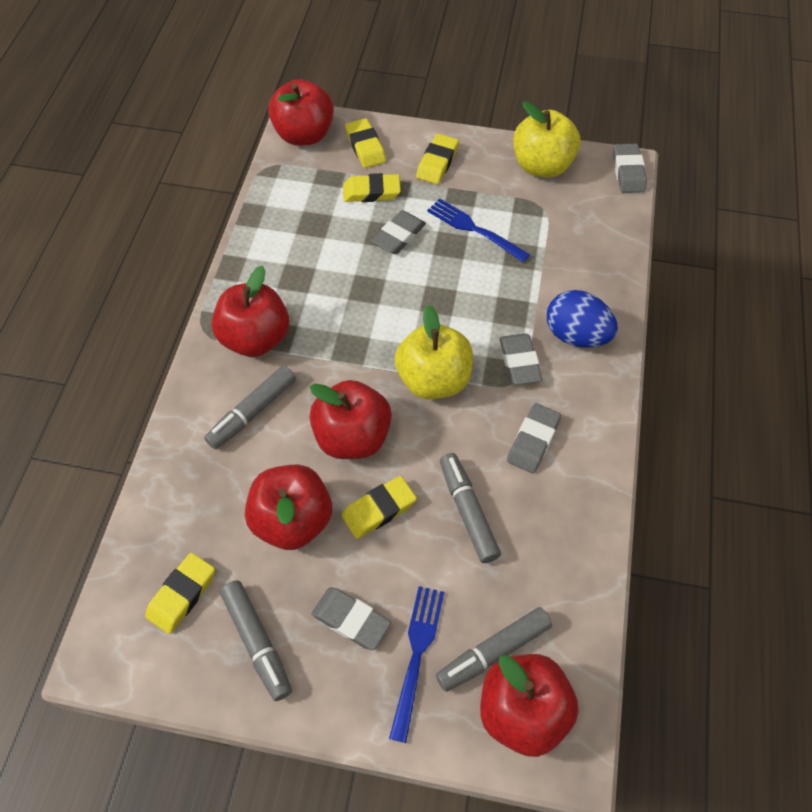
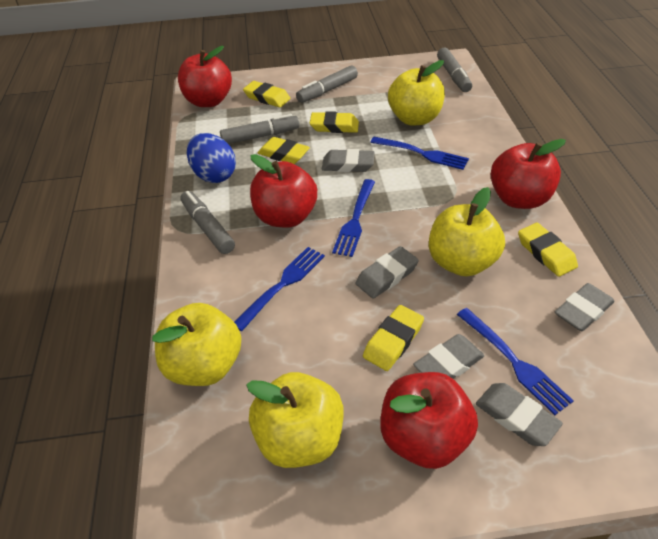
blue fork: [389,586,444,743] [427,198,530,263] = 2 -> [234,247,325,331] [332,179,375,257] [370,137,469,170] [457,308,574,415] = 4
red apple: [212,266,289,357] [245,465,332,550] [268,79,334,146] [309,380,392,459] [480,654,579,757] = 5 -> [178,46,232,107] [250,154,317,228] [380,372,478,469] [491,139,566,209] = 4
yellow apple: [395,305,473,399] [513,101,580,177] = 2 -> [152,303,241,386] [246,372,344,468] [388,60,445,125] [429,187,505,276] = 4

